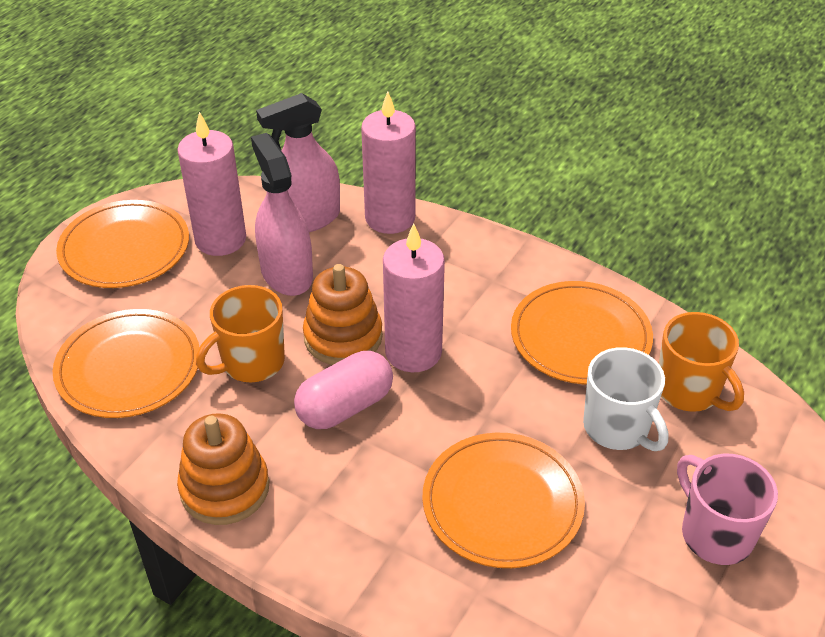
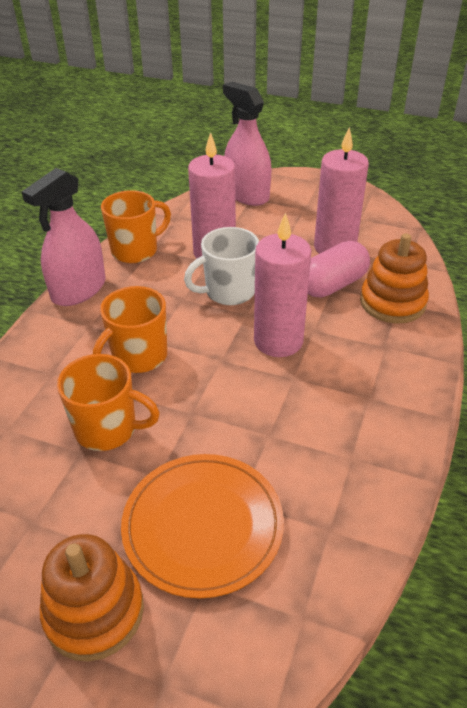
orange mug: [196,285,285,382] [659,312,744,412] = 2 -> [57,354,160,451] [93,286,167,373] [101,190,171,263] = 3
orange plate: [53,309,200,418] [56,200,189,288] [422,433,585,568] [511,281,653,384] = 4 -> [121,454,284,598] = 1
pink mug: [677,454,778,565] = 1 -> none = 0

